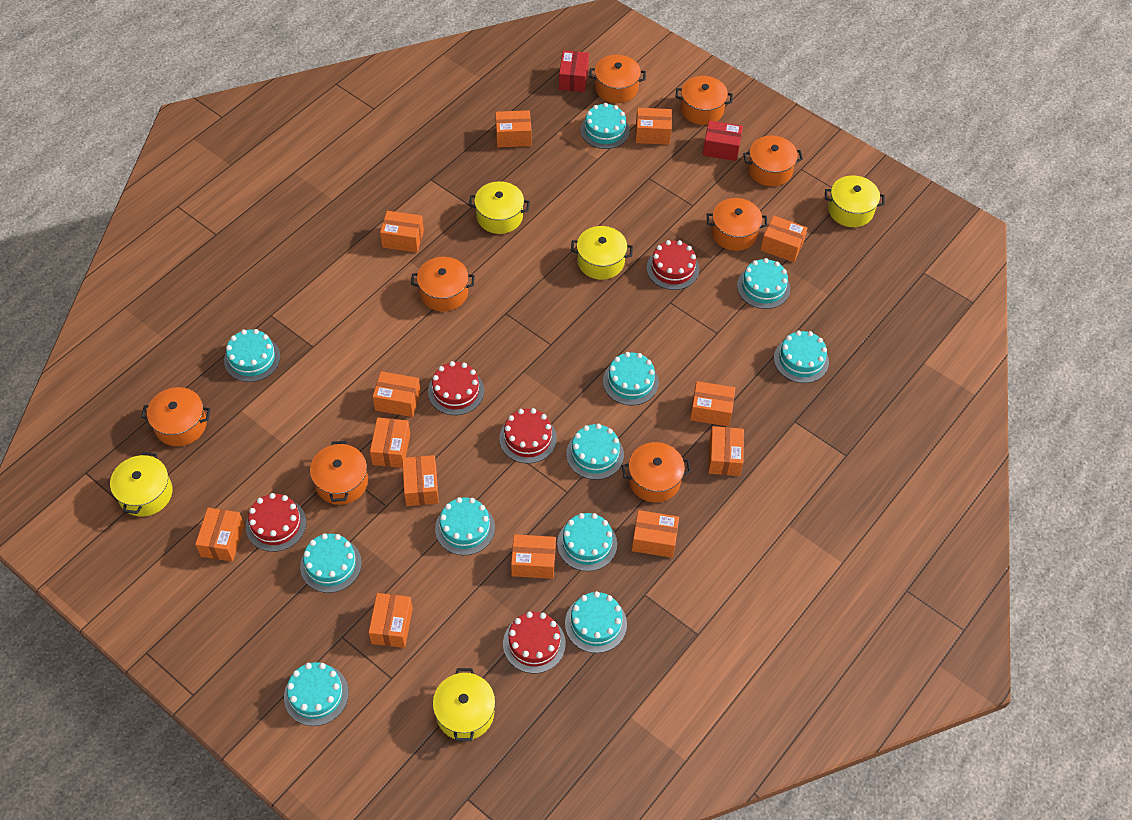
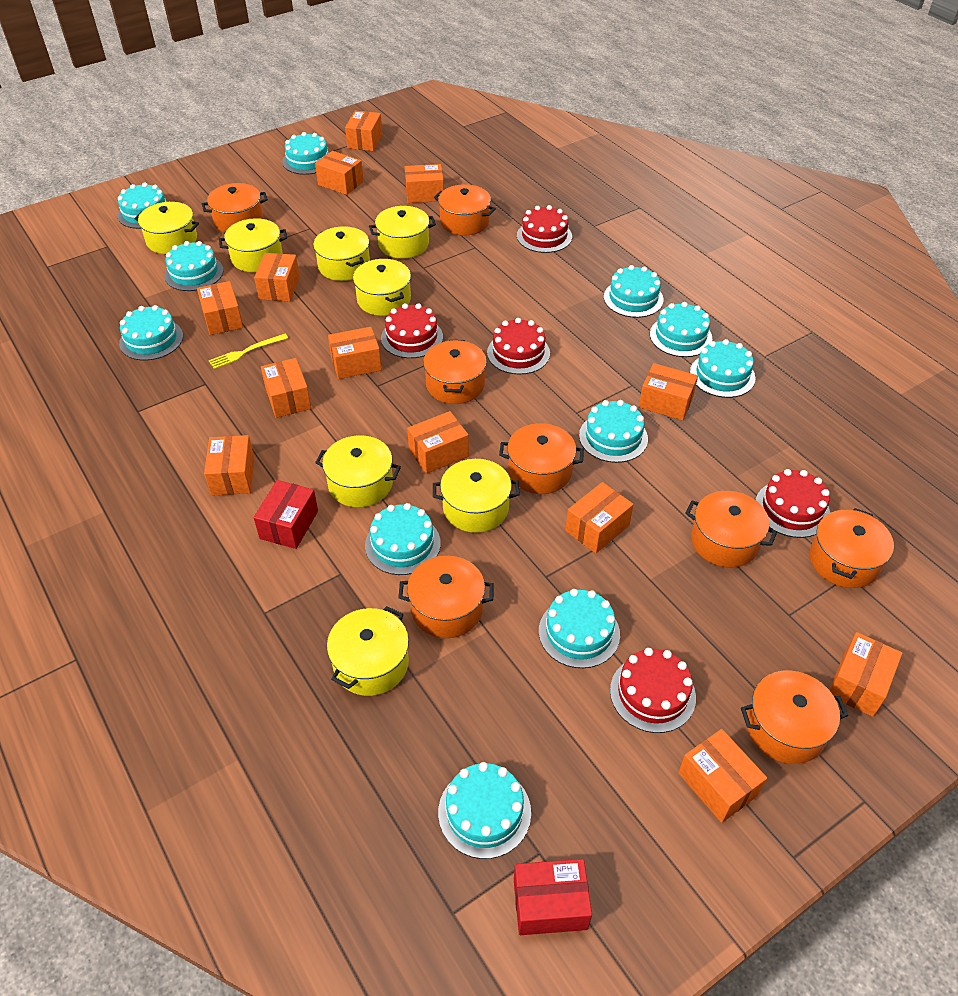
yellow fork: none = 0 -> [209,334,288,369] = 1
yellow pot: [110,452,172,517] [433,668,495,741] [469,181,530,234] [571,226,633,280] [825,175,885,227] = 5 -> [134,202,199,254] [219,218,287,272] [313,226,370,281] [315,435,401,507] [327,606,409,696] [353,259,411,316] [369,206,436,258] [433,459,520,533] = 8

